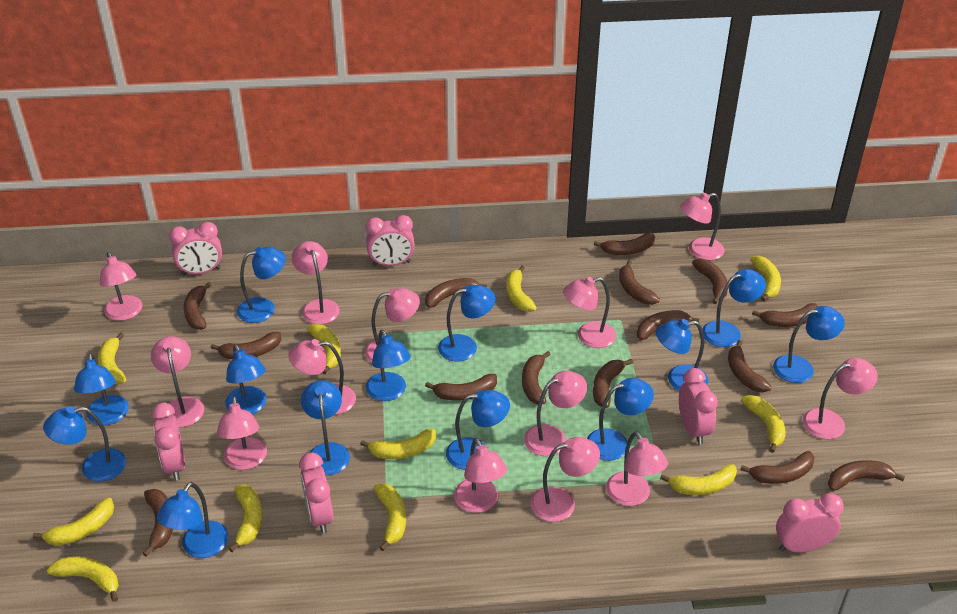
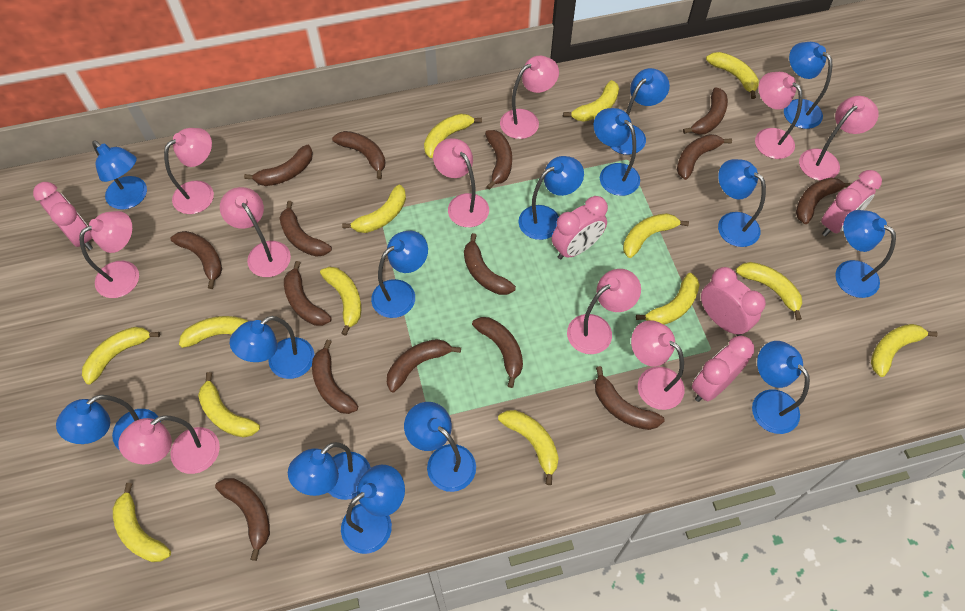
blue lamp: [43,406,126,482] [74,353,129,425] [157,482,229,558] [225,344,266,415] [237,247,286,323] [301,380,350,475] [366,330,411,401] [438,285,496,362] [446,390,510,470] [587,378,654,461] [656,319,708,391] [702,269,766,347] [773,306,845,383] = 13 -> [56,395,161,450] [92,141,147,209] [230,316,315,379] [288,442,371,500] [341,465,405,554] [371,231,428,318] [404,402,476,492] [518,156,584,240] [594,108,640,196] [610,68,670,155] [718,159,766,247] [752,341,810,434] [784,42,832,129] [835,210,896,298] = 14
pink clock: [151,403,185,481] [169,222,222,275] [299,452,333,534] [366,215,415,266] [679,368,718,444] [776,493,844,553] = 6 -> [33,182,93,250] [552,196,608,259] [692,336,754,402] [701,267,766,336] [821,170,882,236] = 5
pink lamp: [100,252,142,321] [151,336,204,427] [217,396,267,470] [288,339,356,415] [292,241,340,324] [365,288,420,363] [454,438,507,513] [524,371,587,456] [530,437,600,522] [563,277,616,348] [606,431,668,506] [680,193,725,260] [802,358,878,439] = 13 -> [79,211,139,298] [118,415,220,474] [164,128,214,214] [220,187,291,277] [433,138,489,227] [500,56,559,139] [567,269,641,354] [631,320,685,410] [755,72,803,159] [799,96,879,180] = 10
yellow banana: [33,497,114,546] [47,557,119,602] [98,333,126,384] [229,484,262,552] [307,324,341,374] [360,429,436,459] [374,483,406,551] [506,266,537,312] [660,464,737,495] [741,395,786,453] [751,256,781,301] = 11 -> [82,327,160,384] [113,483,171,562] [179,316,248,348] [198,372,260,438] [320,267,361,336] [342,185,406,233] [424,113,482,158] [498,410,559,485] [563,80,619,122] [623,213,689,258] [636,273,700,325] [706,52,759,99] [736,262,802,320] [871,324,938,377] = 14

